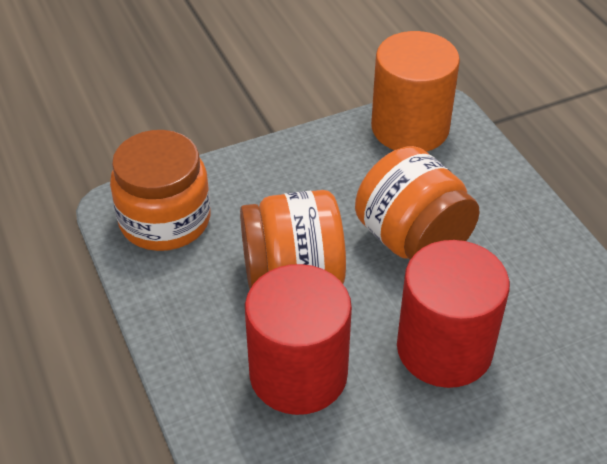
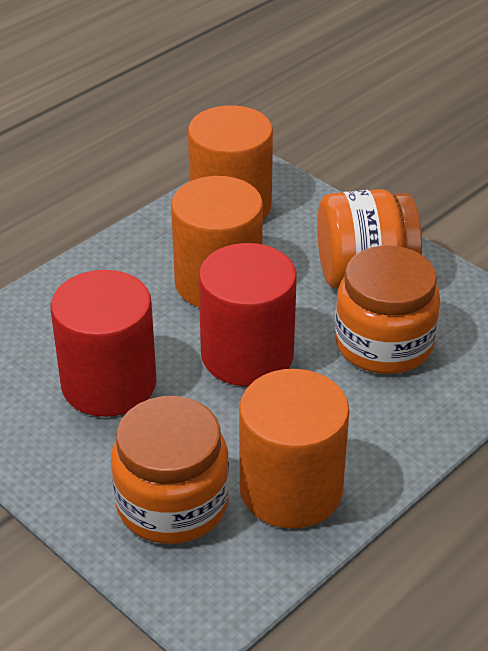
orange cylinder: [371,31,460,152] = 1 -> [171,176,263,307] [188,105,273,220] [239,369,350,529] = 3

